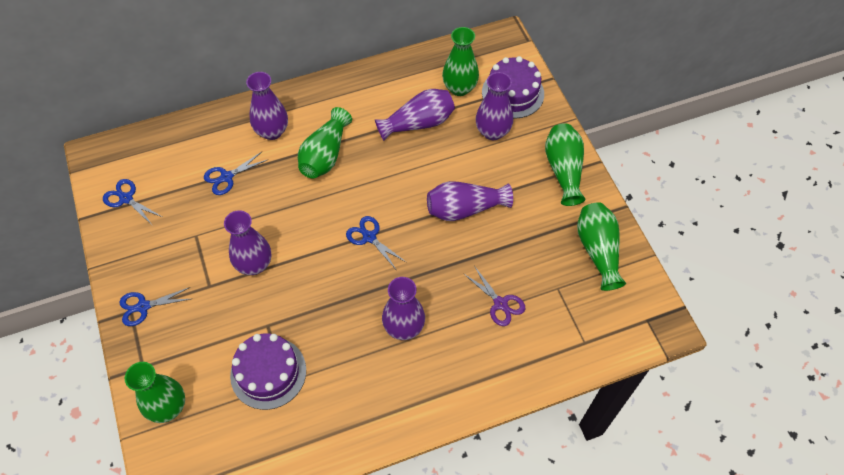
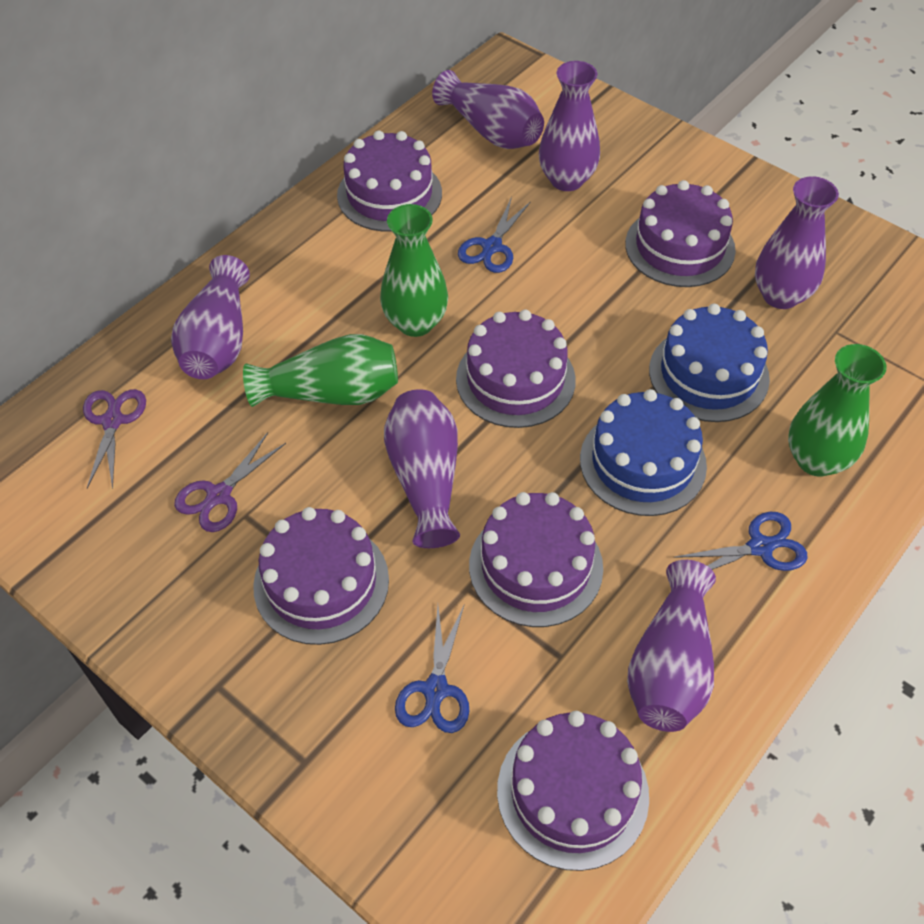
blue cake: none = 0 -> [580,389,707,516] [649,304,770,422] = 2
blue scissors: [103,179,162,226] [120,287,190,326] [204,151,269,195] [346,216,406,269] = 4 -> [395,606,469,733] [458,197,531,273] [673,512,807,571] = 3
green vase: [125,362,185,423] [298,107,352,178] [442,27,479,96] [545,123,585,206] [577,203,626,291] = 5 -> [243,334,398,407] [380,204,448,337] [788,344,886,476] = 3
purple cake: [230,333,306,410] [482,56,544,119] = 2 -> [253,507,389,645] [337,130,442,232] [456,310,576,428] [469,492,603,627] [497,711,649,871] [625,180,736,287] = 6
purple scissors: [464,266,525,326] = 1 -> [83,389,146,489] [174,432,286,532] = 2

